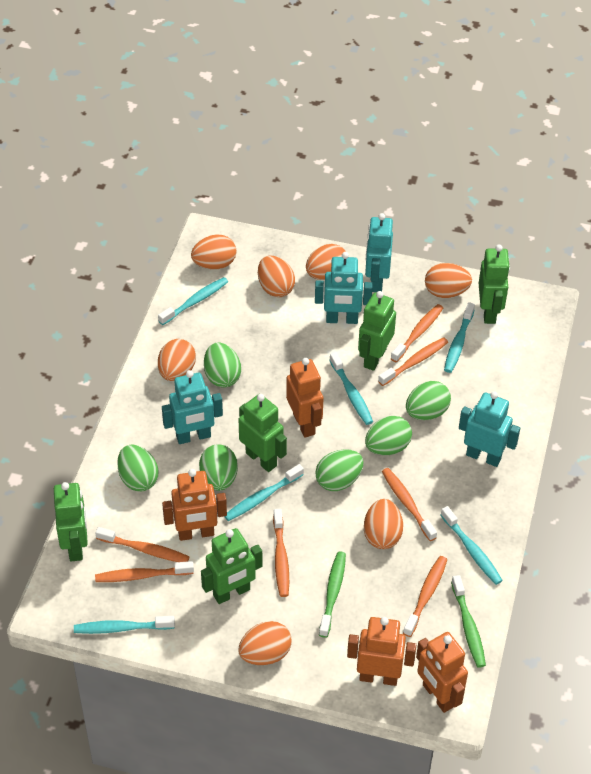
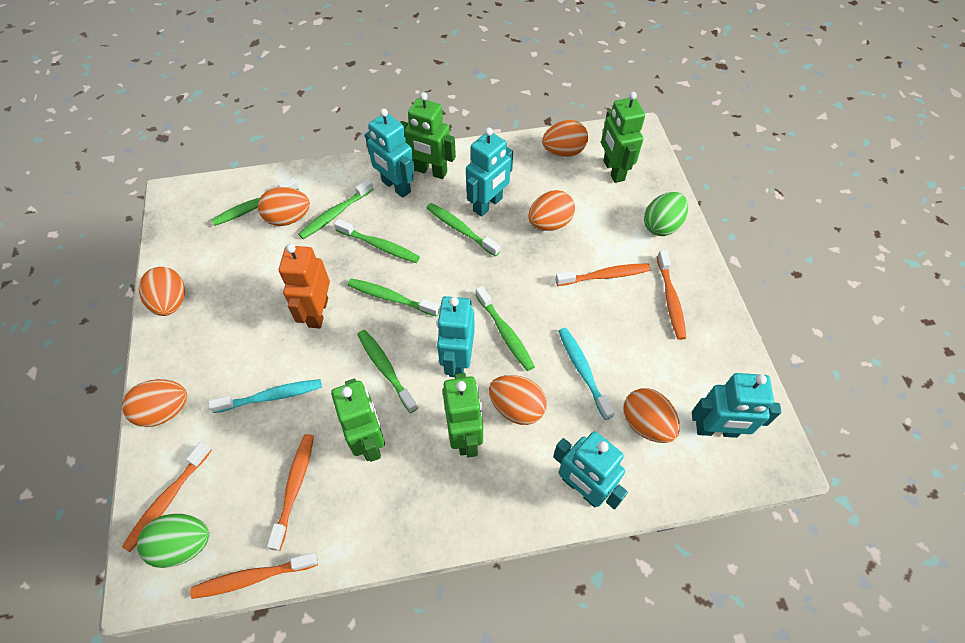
green egg: [117,444,158,492] [199,444,238,491] [204,342,241,388] [315,449,364,491] [365,416,412,455] [406,381,451,420] = 6 -> [137,514,209,568] [644,192,688,236] = 2
green robot: [54,482,88,561] [201,528,262,604] [239,394,287,472] [358,291,396,371] [479,245,510,324] = 5 -> [331,379,385,462] [400,92,456,179] [443,373,483,458] [601,92,645,183] = 4
green toothbrush: [319,551,346,638] [451,575,486,668] = 2 -> [212,178,299,226] [298,179,373,239] [334,219,420,263] [348,278,439,317] [357,330,418,413] [427,203,500,257] [476,286,535,371] = 7
orange robot: [162,469,227,541] [286,358,324,438] [347,617,416,686] [416,632,468,713] = 4 -> [279,244,330,328] = 1
orange toothbrush: [95,527,190,562] [95,561,194,582] [273,509,289,597] [378,337,448,386] [382,468,437,541] [390,304,443,363] [403,556,447,637] = 7 -> [122,442,212,552] [190,553,318,599] [267,434,314,551] [555,264,651,286] [657,250,686,340] = 5
turquoise robot: [162,370,223,444] [315,252,372,324] [365,213,393,292] [459,391,520,467] = 4 -> [365,108,415,198] [437,296,475,377] [466,127,513,217] [553,431,628,509] [692,373,781,438] = 5
turquoise toothbrush: [74,616,175,634] [158,277,228,325] [224,464,304,521] [329,352,373,425] [441,506,503,585] [444,302,475,373] = 6 -> [208,379,322,413] [558,328,615,420] = 2

